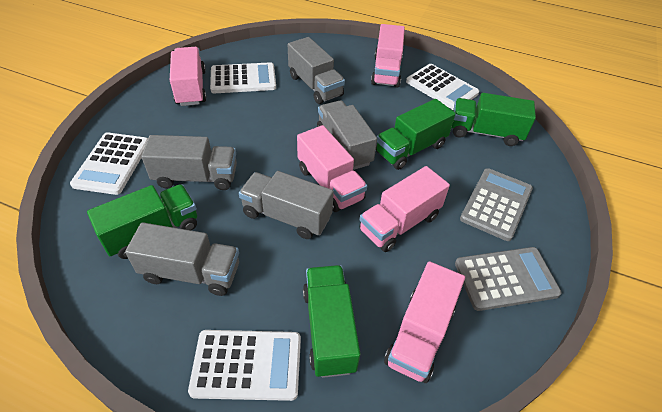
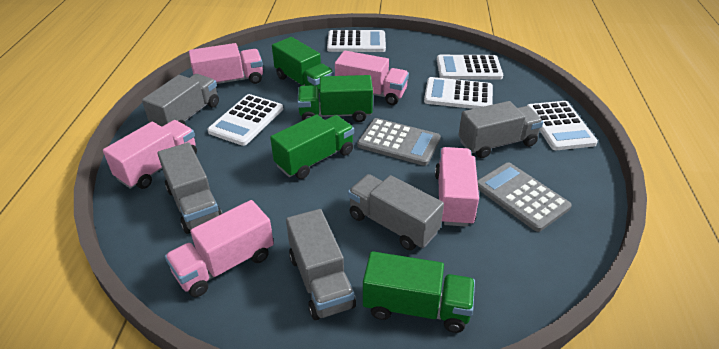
white calculator: [70,132,148,195] [188,330,301,401] [210,62,276,93] [406,64,479,110] = 4 -> [207,94,283,146] [327,30,386,52] [424,77,493,109] [437,55,503,80] [527,101,598,150] = 5

